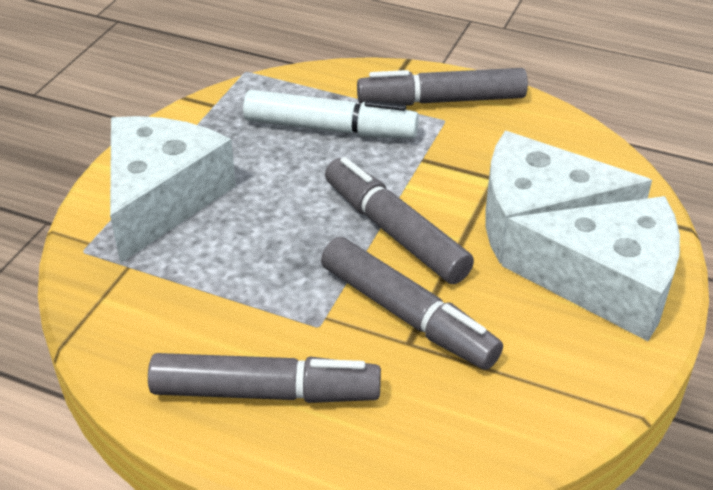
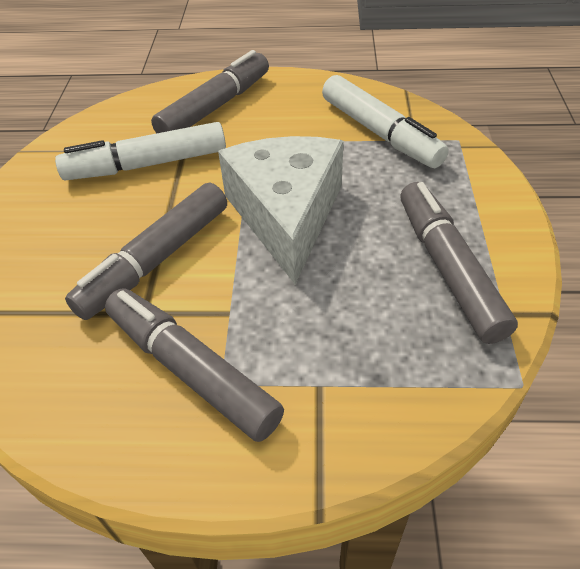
white cheese: [110,116,236,263] [485,131,652,264] [502,196,680,341] = 3 -> [218,136,344,284] = 1
white marker: [243,90,419,138] = 1 -> [55,122,226,180] [322,75,449,168] = 2

